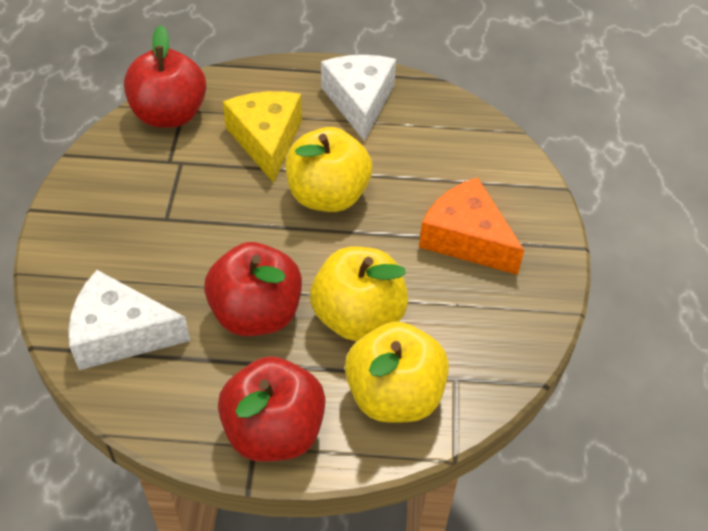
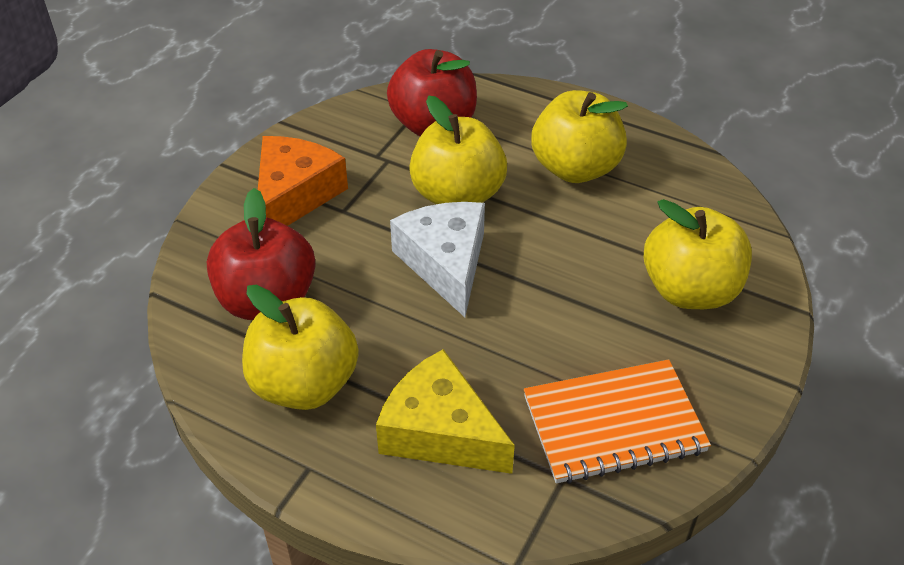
orange notebook: none = 0 -> [524,360,711,484] = 1
red apple: [124,25,206,128] [204,242,302,336] [218,356,326,462] = 3 -> [207,188,316,320] [387,49,477,136] = 2
white cheese: [68,270,190,370] [321,55,396,142] = 2 -> [390,202,485,317] = 1
yellow apple: [285,127,372,212] [310,246,408,341] [345,322,449,423] = 3 -> [242,285,359,410] [409,96,507,204] [531,90,628,183] [644,199,752,309] = 4

